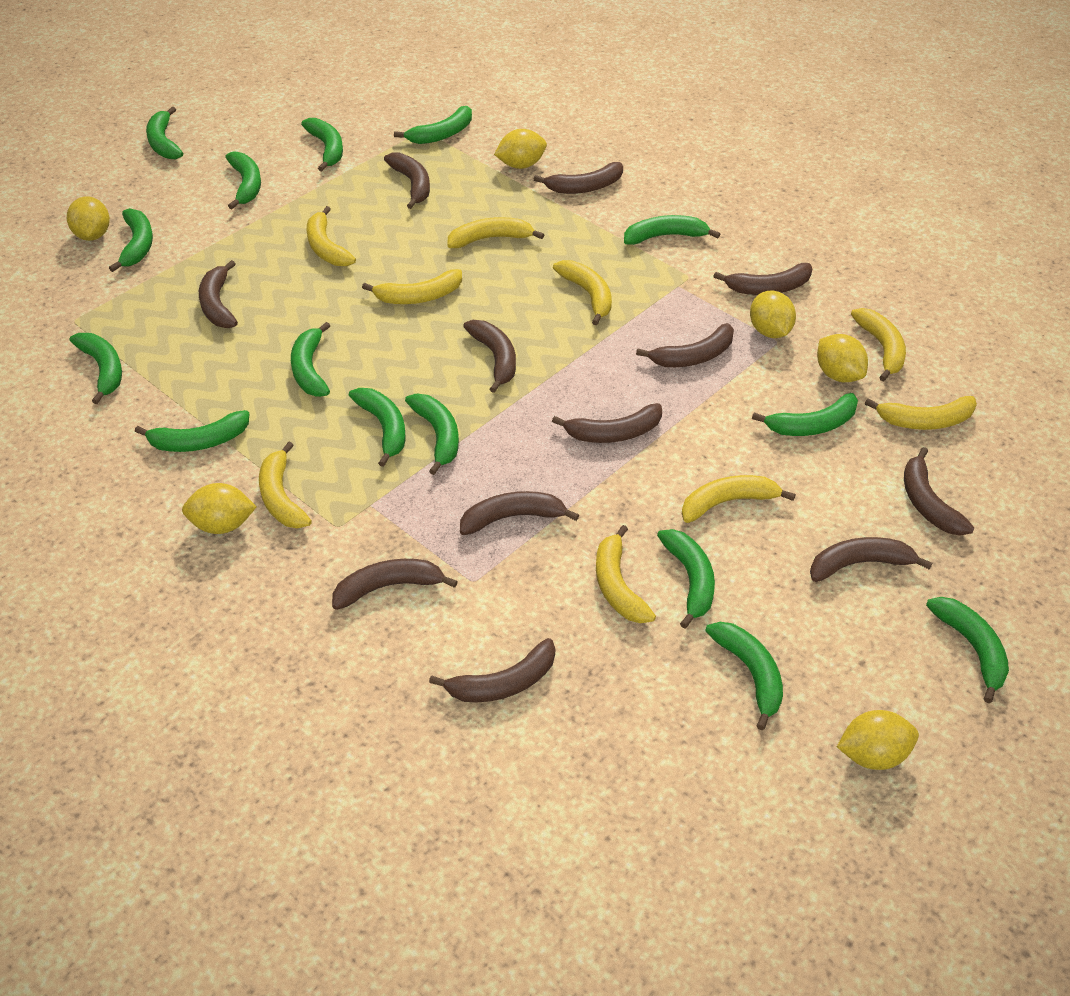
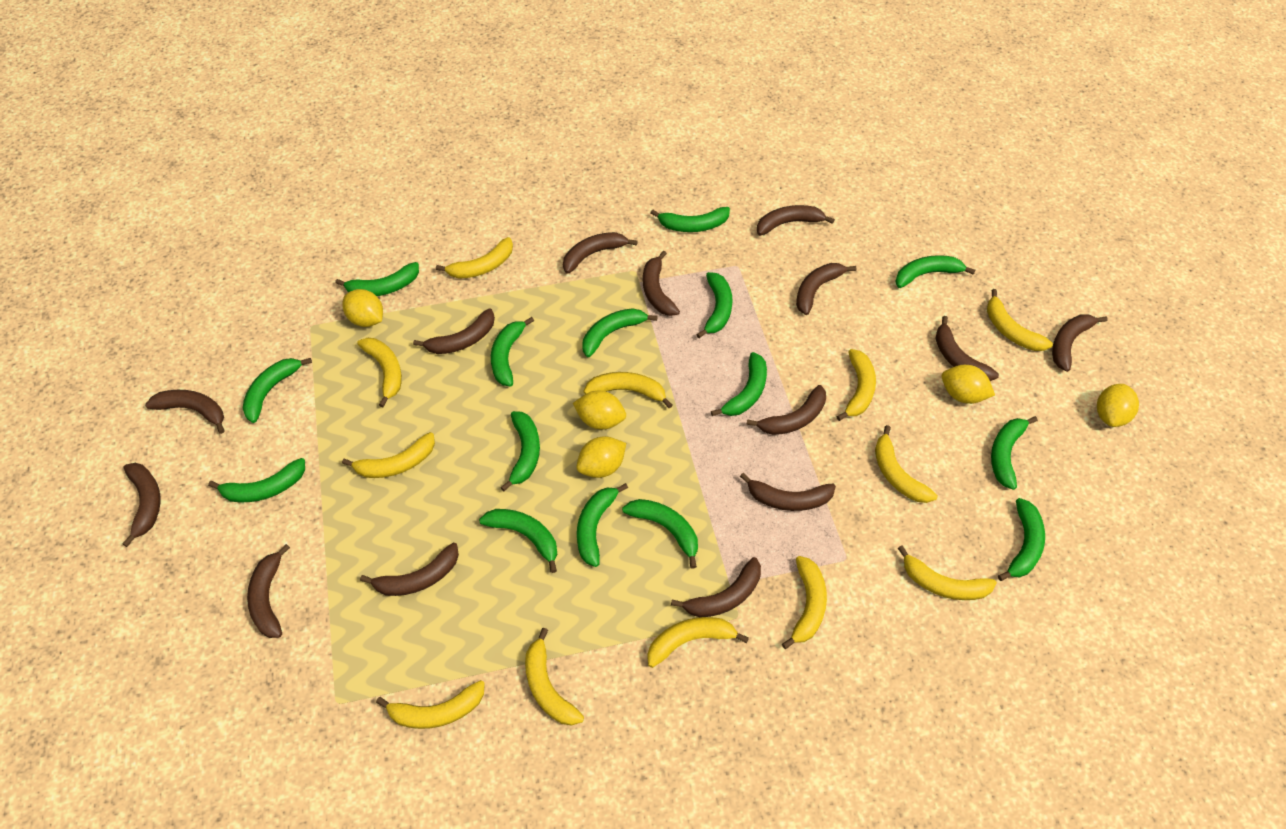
brown banana: [199,260,238,328] [332,559,458,610] [384,152,430,209] [429,638,555,702] [460,491,579,535] [463,320,516,393] [533,162,623,194] [552,403,662,443] [636,323,734,367] [713,263,812,295] [810,537,932,582] [904,447,974,536] = 12 -> [122,463,161,547] [145,390,225,434] [247,544,290,638] [360,543,459,596] [413,308,495,354] [563,232,638,274] [643,251,680,316] [671,557,761,617] [740,473,836,511] [746,385,826,435] [757,205,835,235] [796,263,857,315] [936,316,999,381] [1052,314,1108,372] = 14
yellow banana: [259,442,312,528] [307,206,356,266] [362,269,462,304] [447,217,544,248] [553,260,612,326] [596,525,656,623] [682,475,796,523] [851,308,906,382] [865,396,977,430] = 9 -> [342,432,435,478] [357,338,402,407] [376,680,485,729] [436,237,513,279] [525,628,584,725] [584,372,672,408] [647,617,749,668] [782,556,827,649] [837,349,876,421] [875,425,937,503] [898,546,997,600] [987,289,1053,351] = 12
yellow lemon: [67,197,110,241] [182,483,257,534] [494,129,547,169] [750,291,796,338] [817,334,868,382] [837,710,919,770] = 6 -> [343,289,383,327] [573,391,626,430] [576,436,626,478] [942,365,995,404] [1097,384,1139,427] = 5

